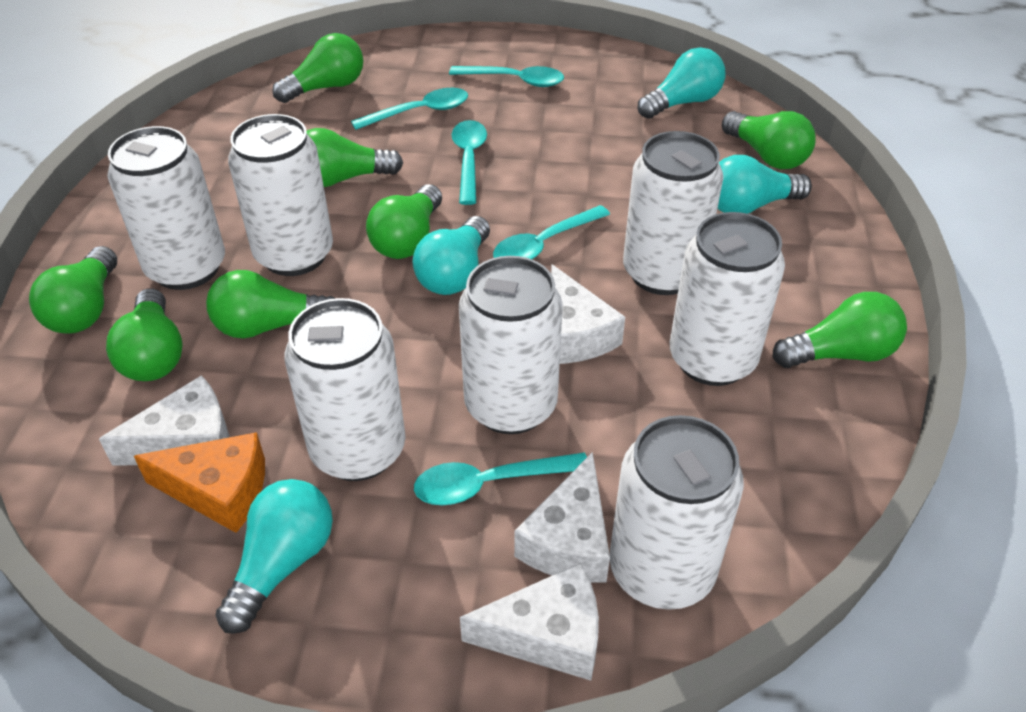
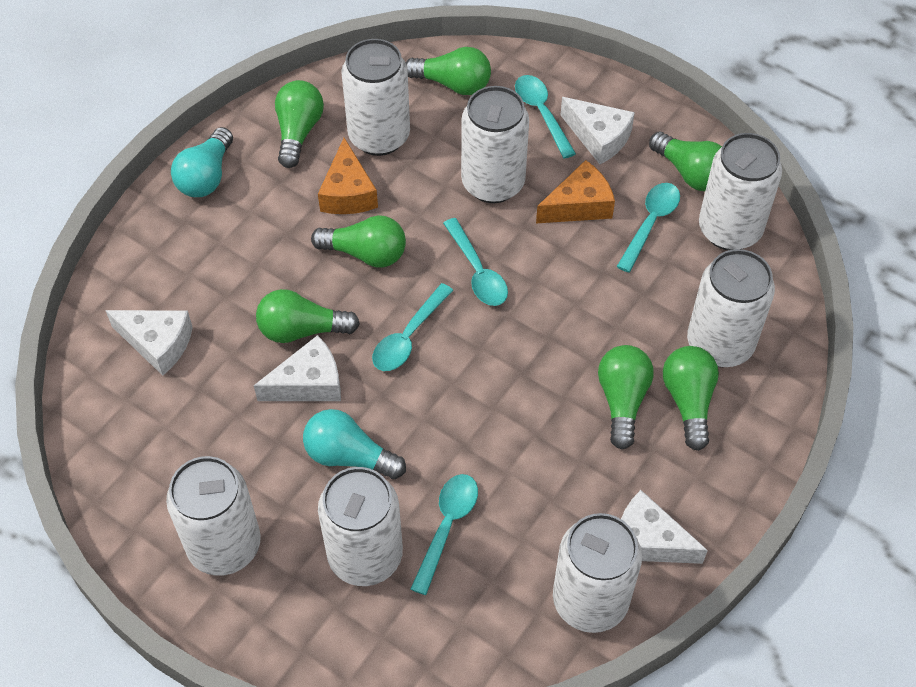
green light bulb: [29,246,117,334] [106,288,183,381] [206,270,335,338] [272,33,363,103] [306,128,403,187] [366,184,442,259] [722,111,816,169] [773,292,907,368] = 8 -> [256,289,360,343] [275,80,324,168] [311,215,406,267] [406,47,491,95] [598,345,653,450] [649,132,722,191] [663,346,719,451] = 7
orange cheese: [134,432,265,533] = 1 -> [318,138,378,214] [536,160,615,223] = 2
turquoise light bulb: [215,479,333,634] [412,216,490,295] [638,47,726,119] [718,155,812,214] = 4 -> [171,127,233,197] [303,409,406,479] = 2

